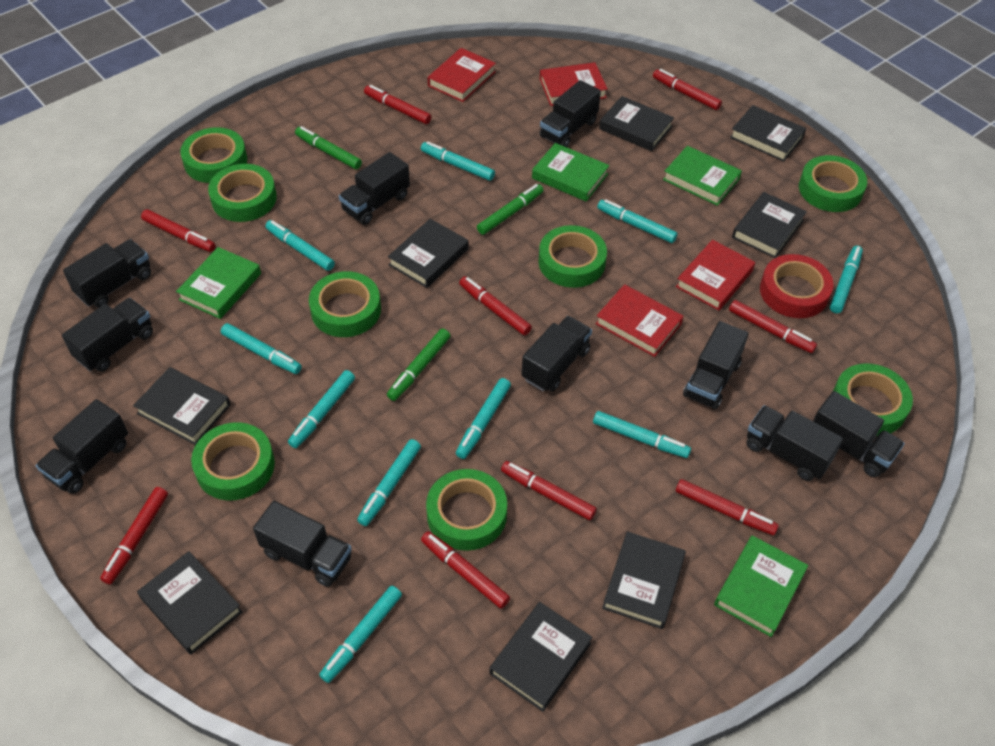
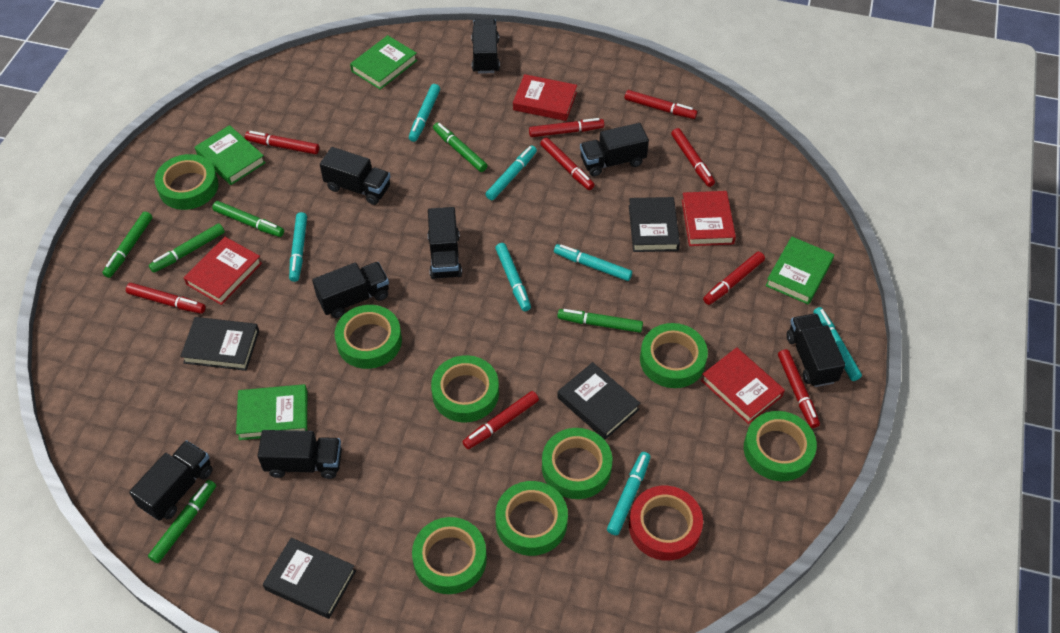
black book: [133,367,231,445] [137,551,242,654] [388,219,469,288] [490,602,592,712] [599,96,674,151] [602,531,686,629] [730,105,806,162] [732,192,807,258] = 8 -> [180,317,259,371] [263,537,356,619] [557,362,641,440] [629,197,680,252] = 4
black truck: [36,399,128,494] [62,298,153,372] [63,239,151,308] [253,501,352,587] [339,152,410,225] [522,316,592,391] [539,80,601,147] [683,321,749,409] [746,405,843,481] [813,391,905,478] = 10 -> [129,440,213,521] [257,430,342,479] [312,262,389,318] [320,147,390,205] [428,207,462,279] [471,19,500,74] [580,123,649,177] [787,313,845,387] = 8
green marker: [295,126,362,169] [387,329,450,401] [477,184,544,235] = 3 -> [102,212,153,278] [148,480,216,563] [149,223,225,273] [212,201,284,237] [433,122,487,172] [557,309,643,333] = 6
turquoise marker: [221,323,302,374] [265,220,335,271] [288,370,355,448] [319,586,402,683] [357,439,421,526] [421,141,495,181] [456,378,511,459] [593,411,691,458] [597,199,678,243] [830,246,863,313] = 10 -> [289,212,307,282] [409,84,440,142] [486,145,537,200] [495,243,531,311] [554,244,632,281] [607,452,651,535] [813,307,862,381] = 7

